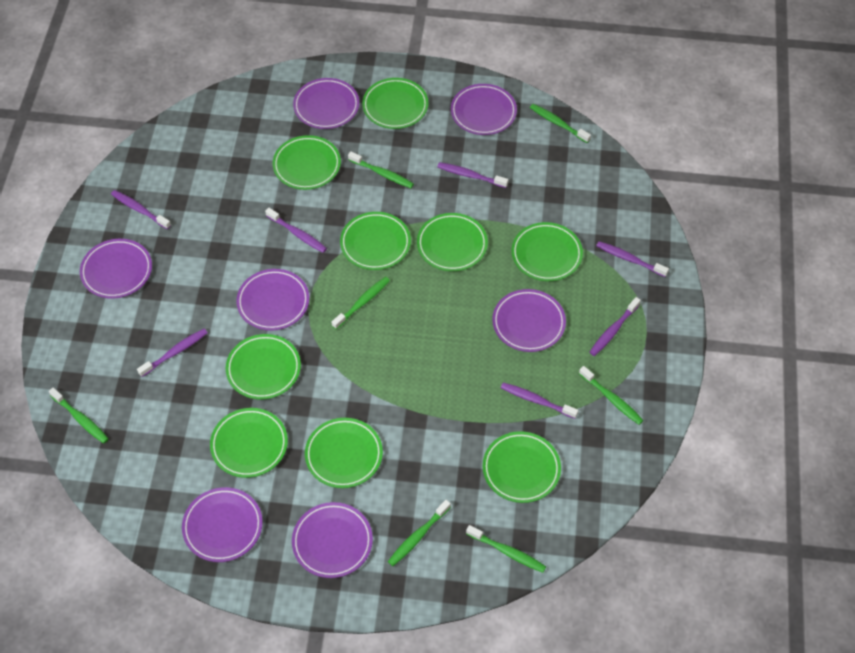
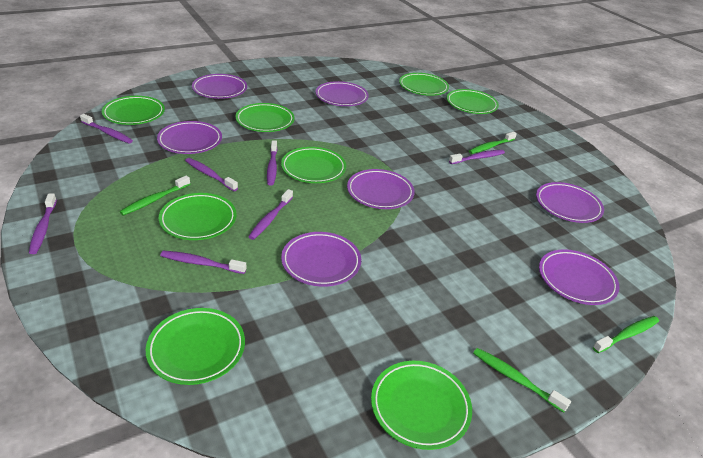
green plate: [210,408,288,478] [226,334,301,399] [273,135,341,190] [305,418,383,488] [340,212,411,270] [362,78,428,129] [417,213,488,271] [483,431,561,503] [512,222,583,281] = 9 -> [102,96,165,125] [146,308,245,385] [159,193,237,240] [236,103,295,132] [281,147,346,183] [371,361,472,450] [399,73,449,96] [447,89,499,114] = 8
green toothbrush: [49,388,109,444] [332,277,390,329] [348,152,414,188] [388,500,451,566] [466,525,546,573] [530,104,591,143] [579,366,644,425] = 7 -> [120,176,190,216] [469,132,517,154] [473,348,571,412] [593,316,659,353] = 4

